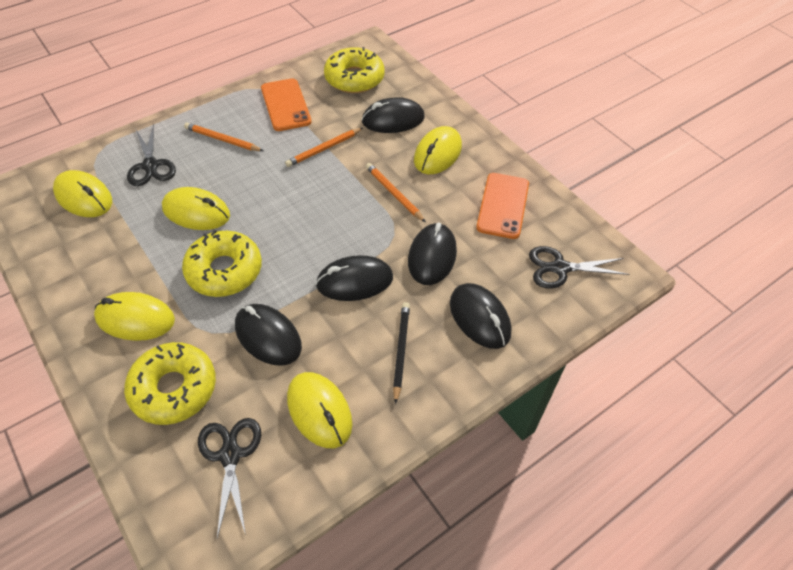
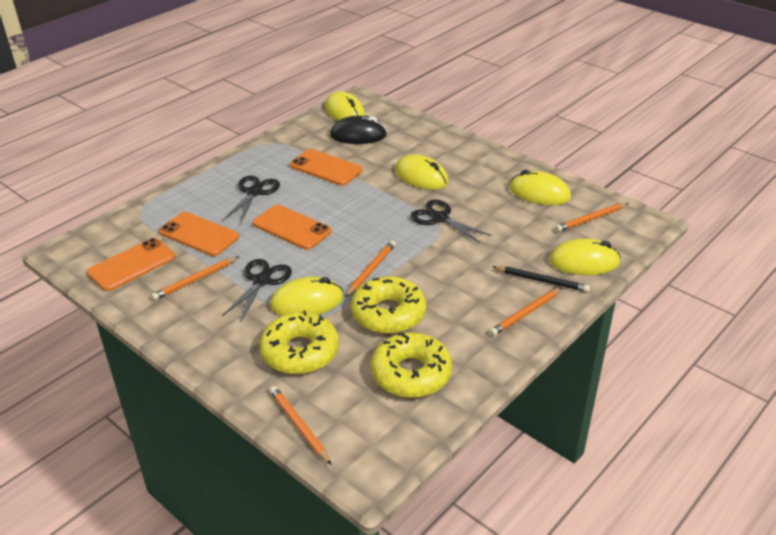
black mouse: [235,304,302,366] [316,255,393,301] [361,97,425,133] [408,223,457,285] [450,283,511,349] = 5 -> [330,116,387,144] = 1
orange pencil: [184,123,263,151] [285,128,363,167] [365,163,426,223] = 3 -> [151,257,239,300] [269,386,332,465] [345,240,396,297] [489,288,562,336] [555,203,628,232] = 5
orange phone: [261,78,312,131] [476,173,529,239] = 2 -> [87,238,175,291] [159,212,239,256] [253,205,332,250] [290,149,363,186] = 4

